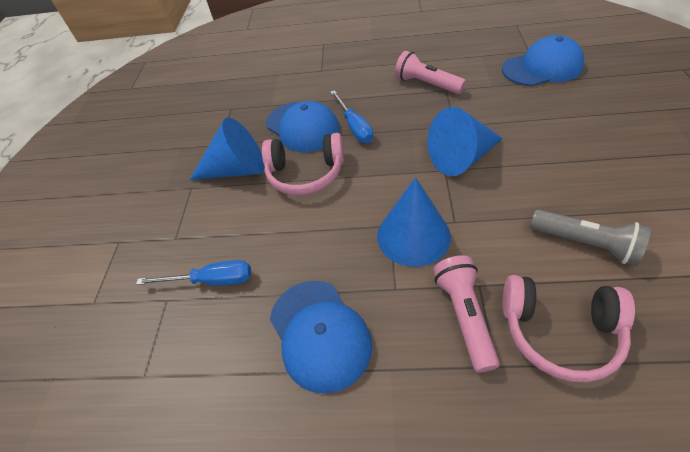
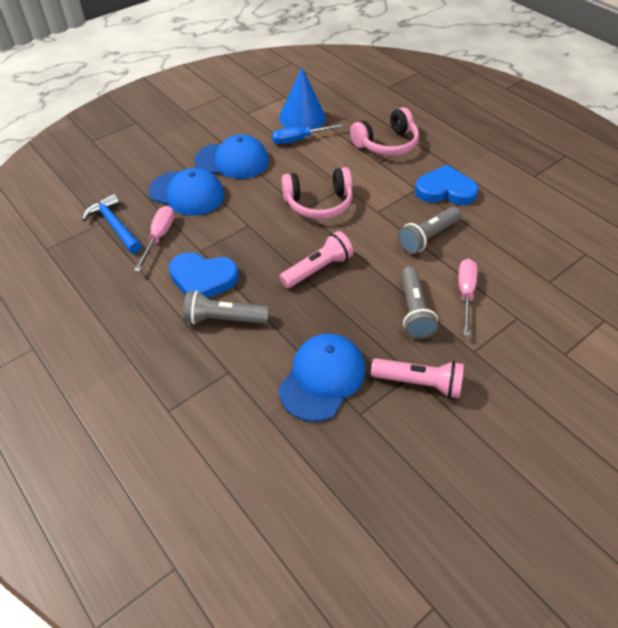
blue cone: [190,118,264,180] [377,177,451,267] [427,107,503,176] = 3 -> [279,67,326,130] = 1
blue hammer: none = 0 -> [82,194,142,254] = 1
blue heart: none = 0 -> [169,253,239,298] [415,165,479,205] = 2
blue screwdriver: [136,260,251,286] [330,90,374,143] = 2 -> [272,123,345,144] = 1
grey flashlight: [530,209,651,266] = 1 -> [183,290,269,325] [398,207,461,254] [401,266,438,339] = 3
pink screwdriver: none = 0 -> [134,206,175,272] [458,259,477,336] = 2

